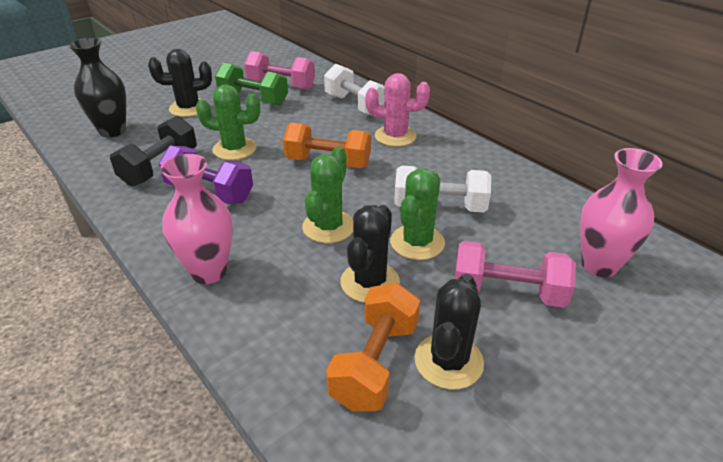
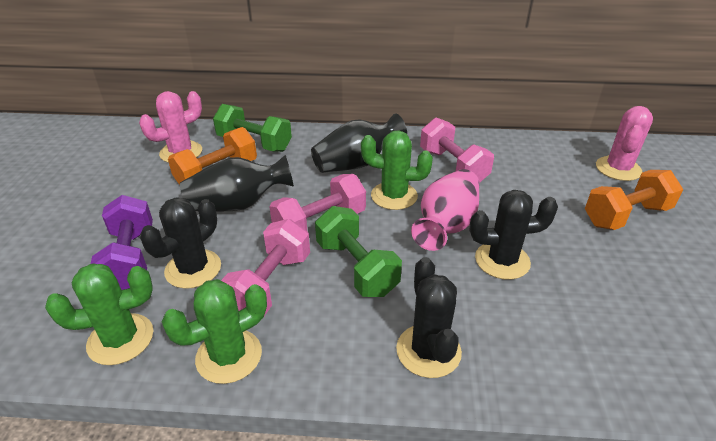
black dumbbell: [110,116,197,186] = 1 -> none = 0
black vase: [68,38,126,137] = 1 -> [180,155,294,211] [311,113,407,173] = 2
green dumbbell: [215,63,288,106] = 1 -> [213,104,292,152] [315,206,402,297] = 2
pink cactus: [365,73,430,147] = 1 -> [139,91,202,163] [596,106,653,181] = 2
pink dumbbell: [244,51,315,90] [454,241,576,308] = 2 -> [221,219,310,316] [269,174,366,231] [420,117,494,183] = 3
pink vase: [160,154,233,284] [580,148,663,277] = 2 -> [411,169,479,251] = 1
white dumbbell: [324,63,385,115] [394,166,491,213] = 2 -> none = 0

